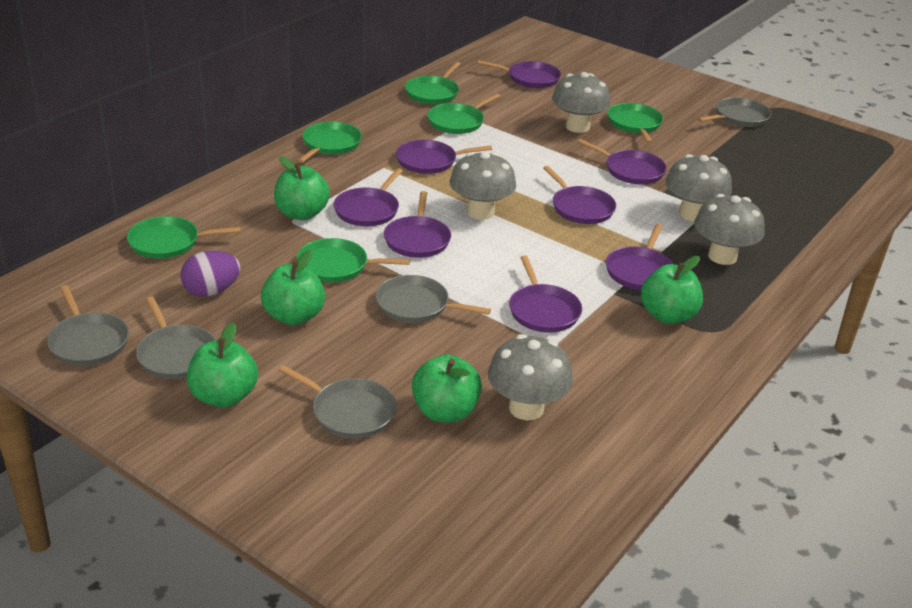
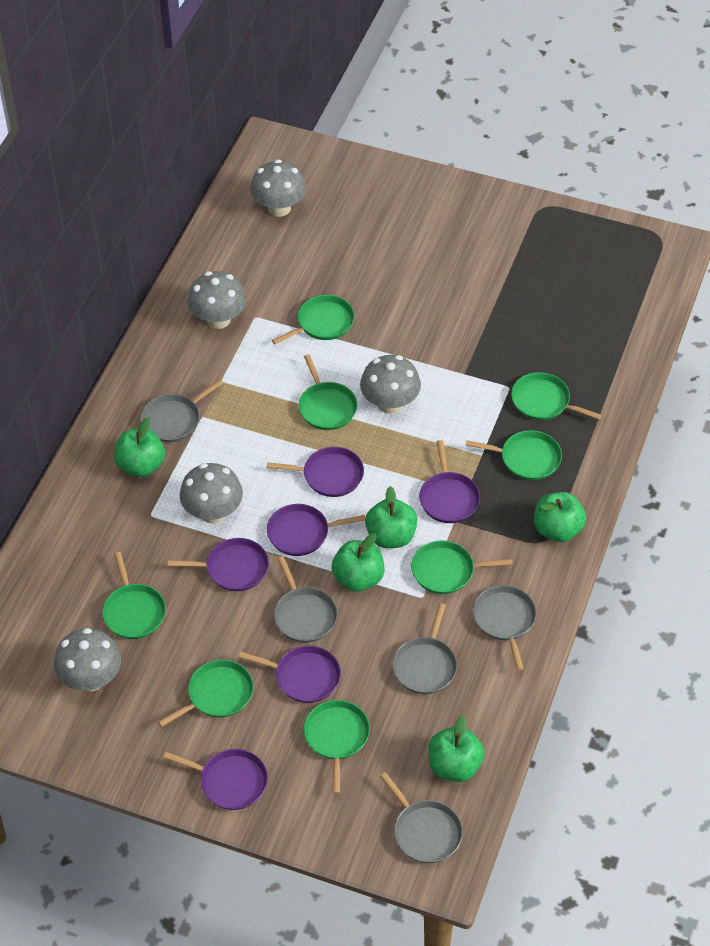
green pan: [127,216,241,259] [297,238,410,282] [298,122,362,163] [405,62,461,104] [427,93,500,134] [608,103,663,144] = 6 -> [102,552,166,639] [158,660,253,727] [272,295,355,344] [299,354,357,430] [304,700,370,794] [411,541,513,594] [465,430,562,480] [511,372,602,420] = 8
purple egg: [180,250,240,297] = 1 -> none = 0
purple pan: [334,168,403,226] [384,191,451,258] [396,140,492,174] [477,60,561,88] [509,255,582,333] [543,166,616,224] [578,139,667,184] [606,224,673,290] = 8 -> [163,749,268,810] [168,538,269,591] [238,646,341,703] [267,447,364,497] [267,504,365,556] [419,440,480,523] = 6

